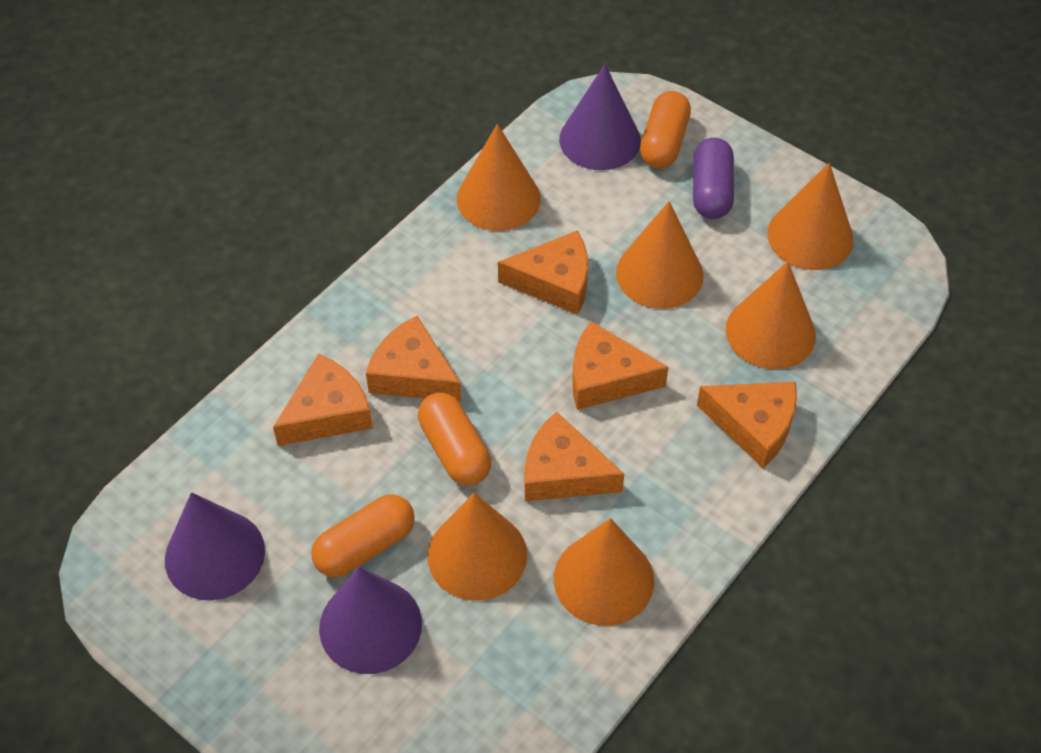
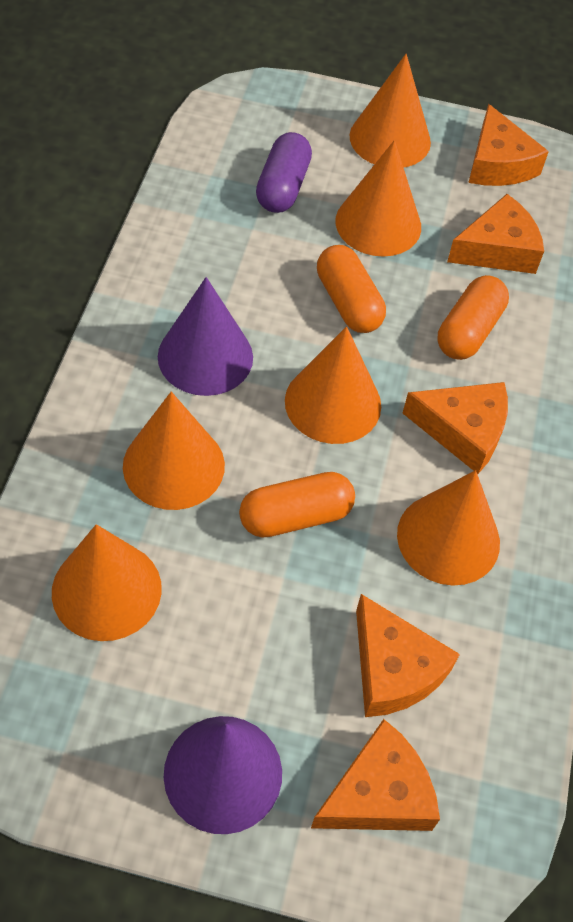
orange cheese: [273,354,373,446] [366,316,462,402] [498,230,588,315] [525,411,624,501] [572,321,669,410] [697,382,797,468] = 6 -> [311,719,440,831] [356,594,460,717] [403,382,508,474] [447,194,544,274] [468,104,549,186] = 5
purple cone: [165,492,265,600] [319,567,422,674] [559,64,641,170] = 3 -> [158,277,253,396] [164,716,282,834] = 2

